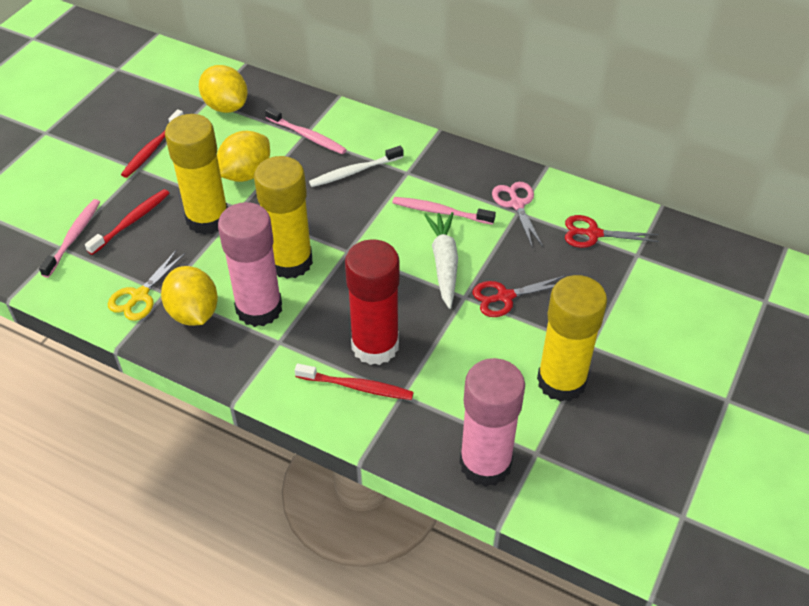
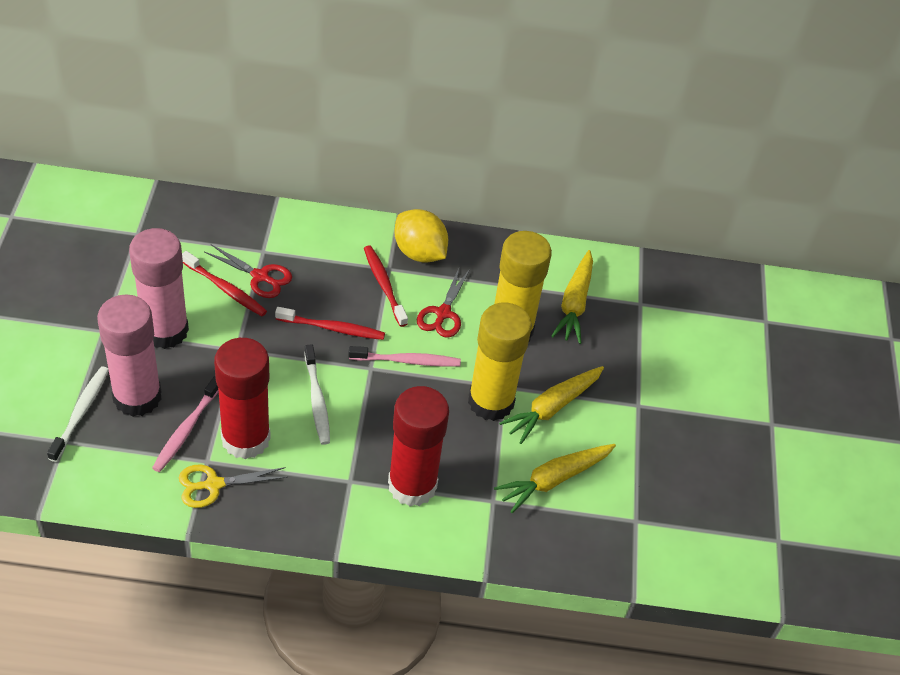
pink scissors: [492,182,543,248] = 1 -> none = 0
pink toothbrush: [39,199,100,278] [265,107,347,154] [392,197,496,225] = 3 -> [152,376,219,472] [348,346,461,367] = 2
red glue stick: [345,239,400,365] = 1 -> [214,338,271,459] [388,386,449,506] = 2
white carrot: [424,212,458,309] = 1 -> none = 0
white toothbrush: [309,146,403,187] = 1 -> [47,366,109,462] [304,344,330,445] = 2
yellow carrot: none = 0 -> [494,444,616,513] [499,366,604,444] [552,250,593,344] = 3
yellow glue stick: [165,114,228,235] [254,156,313,279] [537,275,607,402] = 3 -> [468,302,532,421] [494,231,552,342] = 2
yellow lemon: [161,266,218,326] [199,65,247,113] [217,131,270,182] = 3 -> [394,209,448,263] = 1

